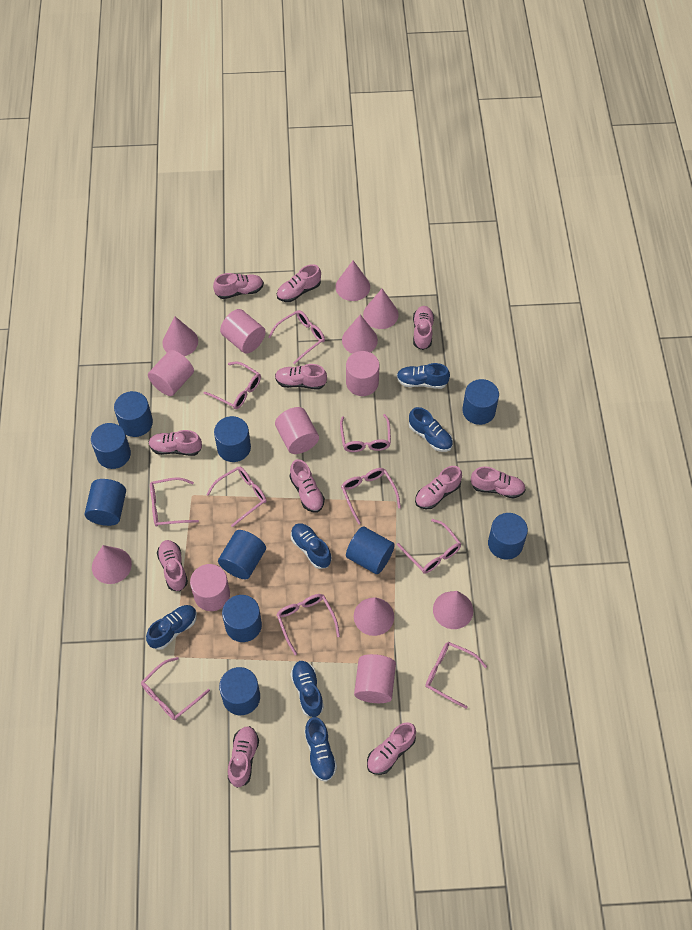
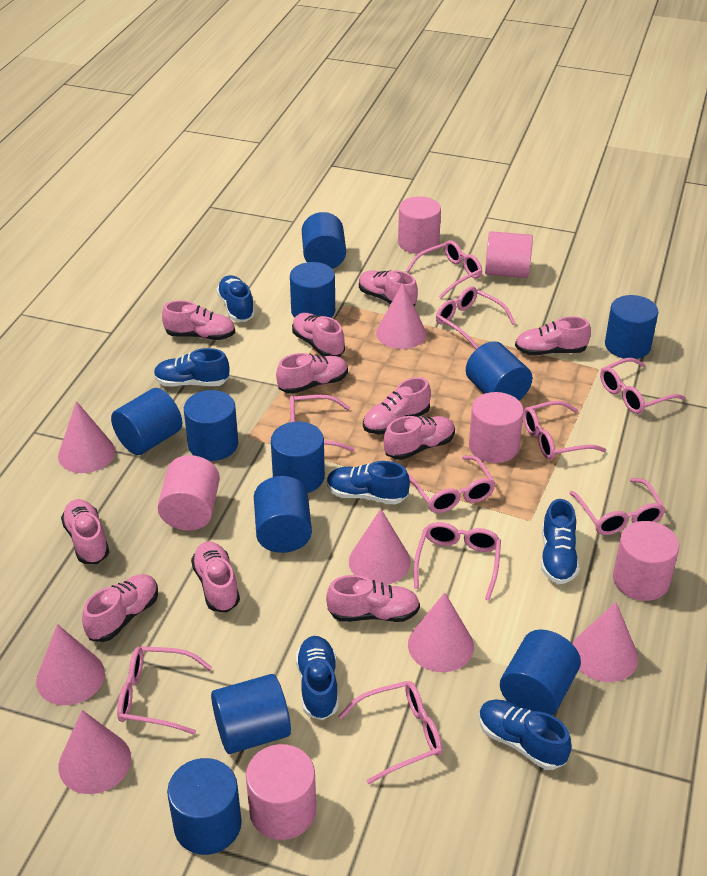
blue cylinder: [85,479,126,526] [91,423,131,469] [114,391,153,437] [214,416,251,462] [218,530,266,580] [219,667,260,715] [222,595,262,642] [346,526,395,574] [462,379,499,425] [488,513,528,560] = 10 -> [111,388,182,455] [167,758,242,855] [184,390,238,461] [211,674,291,754] [254,476,312,553] [271,422,325,493] [290,262,335,318] [302,212,346,269] [466,341,532,401] [500,629,581,715] [605,295,658,359] = 11

